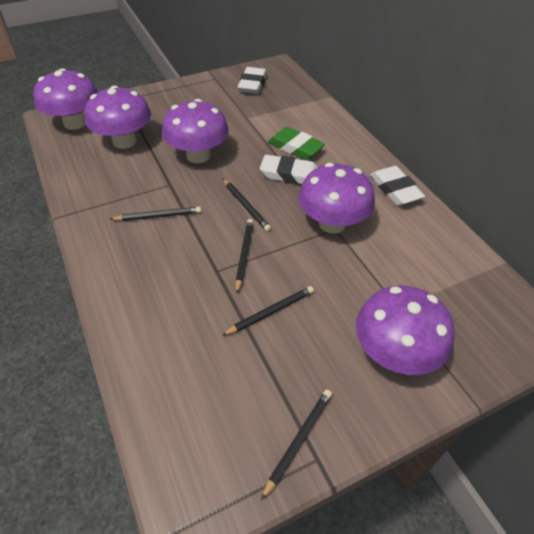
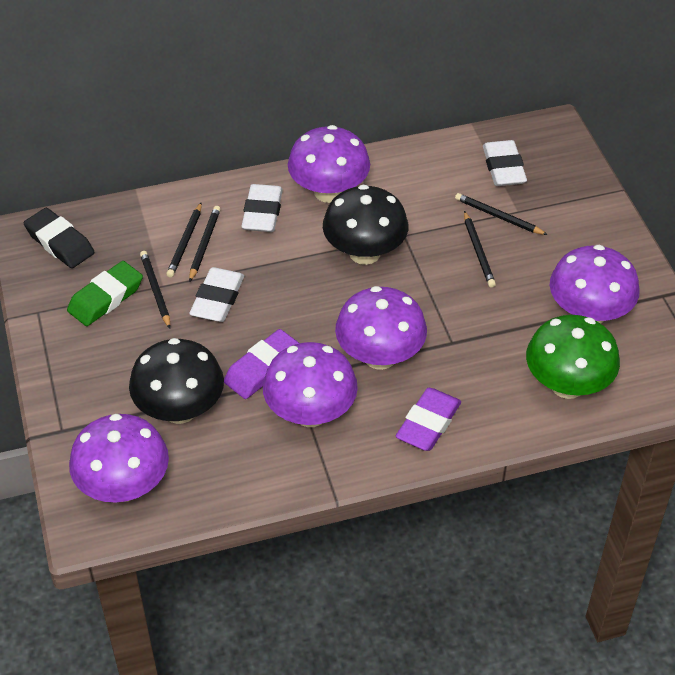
black eraser: none = 0 -> [24,208,95,268] = 1
black mushroom: none = 0 -> [129,338,224,424] [323,185,408,265] = 2
green mushroom: none = 0 -> [526,315,620,399] = 1
purple eraser: none = 0 -> [224,329,299,399] [396,388,461,451] = 2

